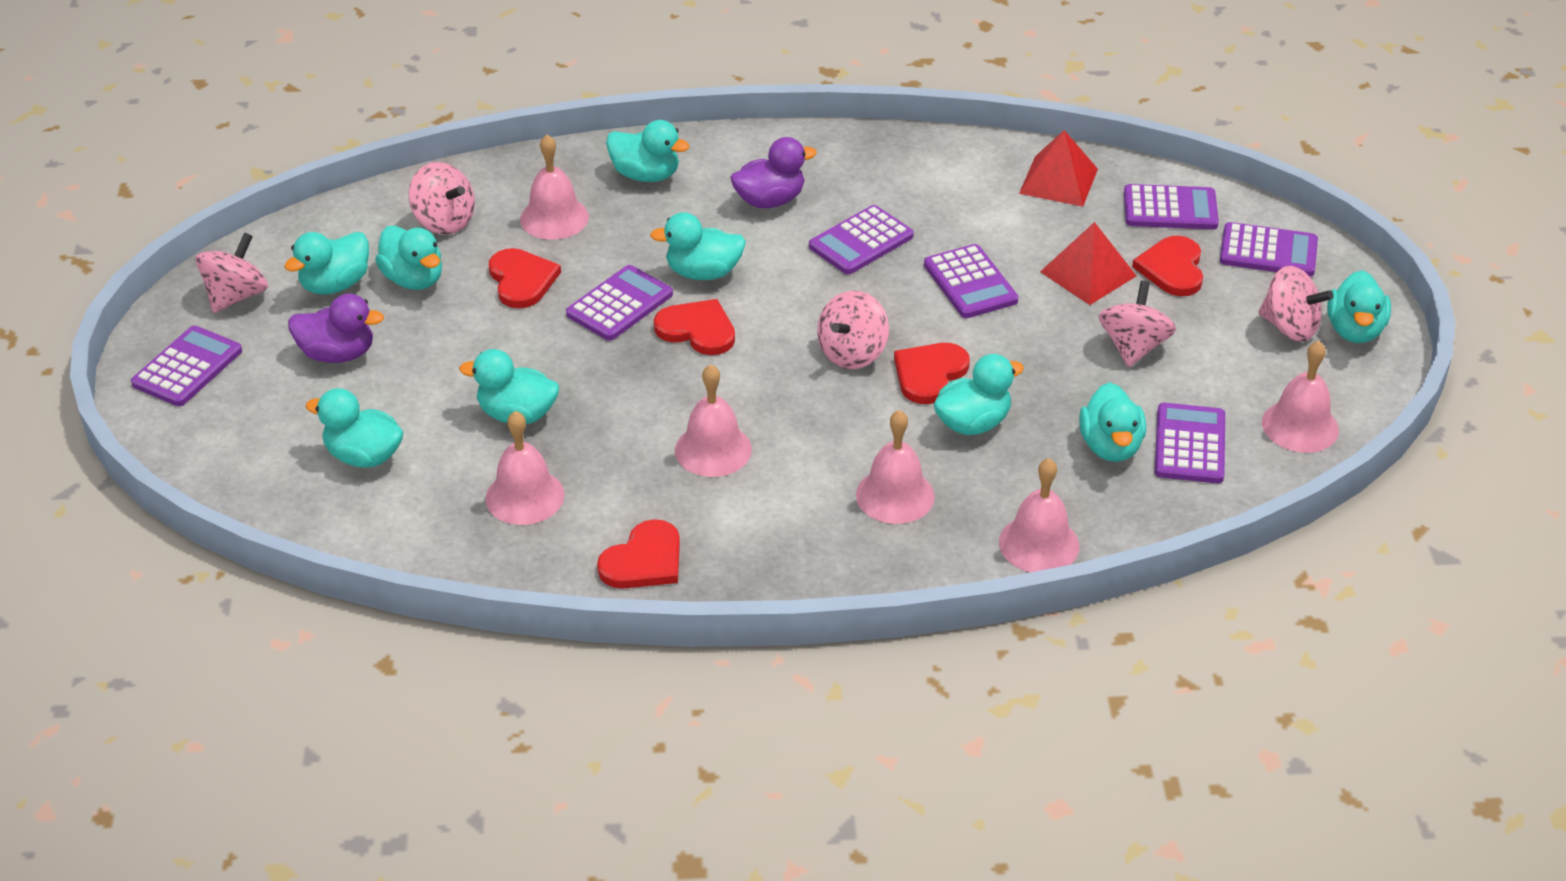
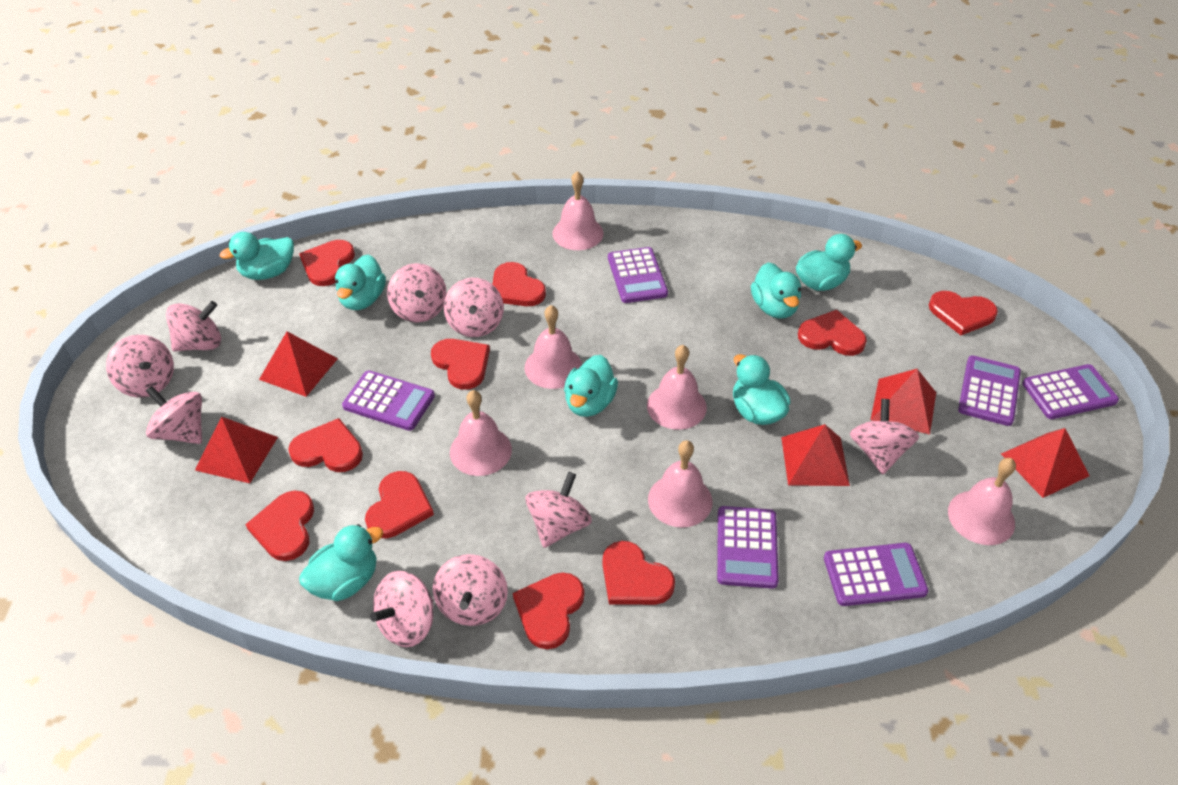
pink spinning top: [196,232,268,313] [409,162,475,234] [817,291,889,369] [1099,281,1176,367] [1258,266,1334,342] = 5 -> [106,335,174,397] [146,386,202,444] [166,301,221,352] [370,571,433,647] [387,263,447,323] [433,554,508,626] [444,278,504,337] [526,472,592,548] [850,399,919,474] = 9
purple calculator: [131,326,242,406] [566,265,673,341] [809,205,914,274] [924,244,1019,318] [1124,184,1219,230] [1155,403,1225,483] [1220,222,1318,277] = 7 -> [342,370,435,431] [608,247,668,303] [717,506,779,589] [824,543,929,606] [958,355,1021,426] [1022,364,1119,419] = 6
purple duck: [288,294,384,363] [730,137,817,208] = 2 -> none = 0
red heart: [489,248,561,308] [597,519,680,589] [654,299,735,355] [894,343,970,404] [1132,236,1203,296] = 5 -> [245,491,314,561] [288,418,363,472] [299,240,355,286] [365,471,434,538] [431,339,490,390] [492,262,546,306] [513,572,584,649] [602,541,675,605] [798,310,867,356] [929,291,998,335] = 10
red pyramid: [1019,130,1098,207] [1040,222,1136,305] = 2 -> [195,417,278,483] [259,331,338,397] [781,424,850,486] [871,369,936,435] [1001,428,1090,498] = 5
turquoise duck: [284,232,369,295] [306,388,404,468] [375,226,442,290] [459,349,559,424] [606,120,690,182] [650,212,746,280] [934,354,1024,435] [1079,382,1146,462] [1327,270,1391,343] = 9 -> [220,232,294,280] [299,524,383,601] [335,254,386,310] [564,355,618,417] [733,354,790,425] [751,262,801,319] [796,234,862,291] = 7

